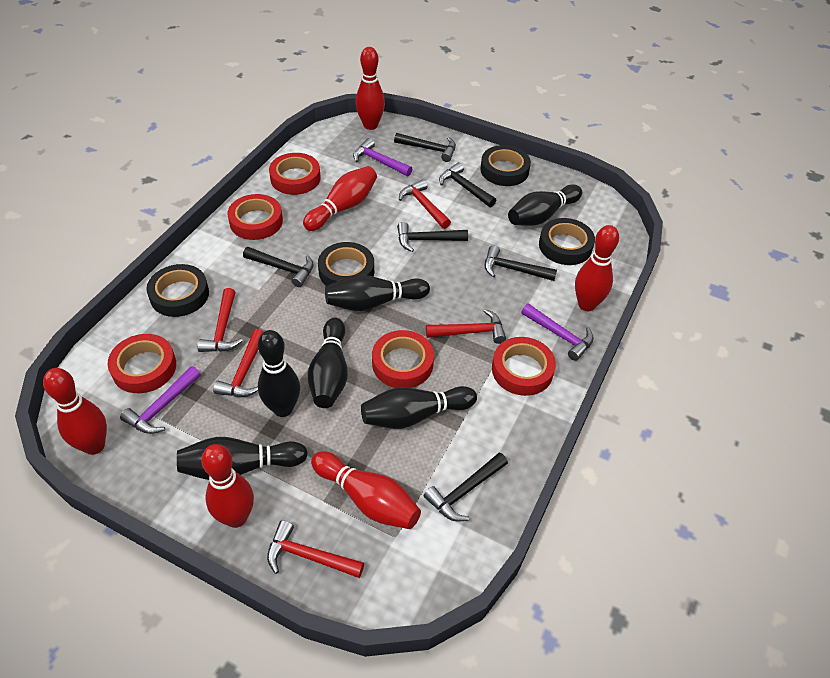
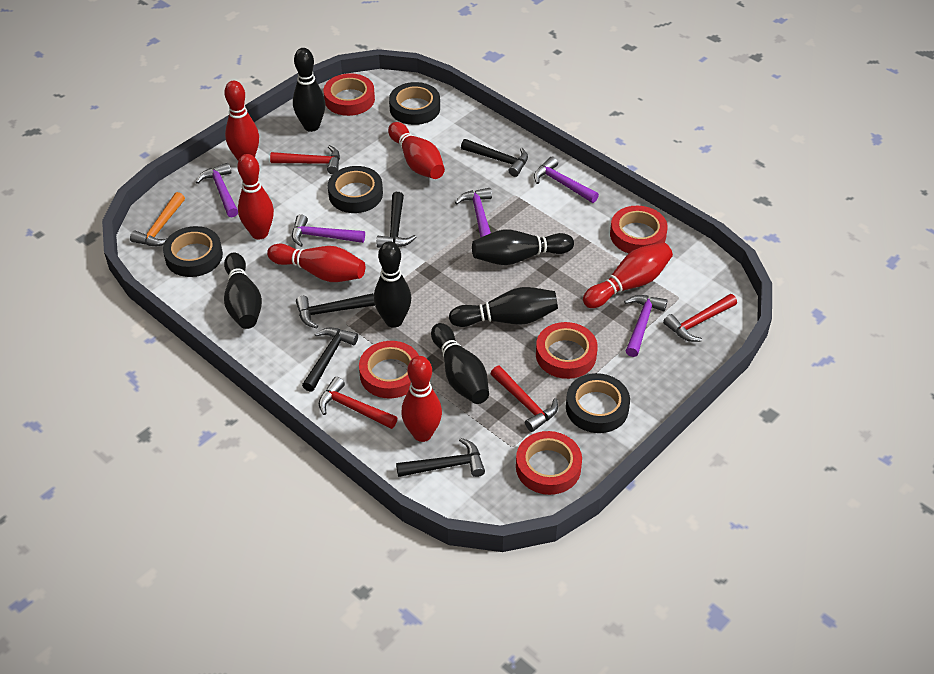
black hammer: [243,247,313,287] [394,133,456,162] [397,222,468,252] [424,452,508,521] [439,162,496,207] [485,245,557,281] = 6 -> [296,293,375,328] [302,328,358,392] [377,192,416,248] [396,438,485,477] [461,139,528,177] = 5
orange hammer: none = 0 -> [130,192,185,246] = 1
purple hammer: [120,366,201,434] [353,138,412,176] [521,303,594,361] = 3 -> [196,163,238,217] [292,214,365,247] [455,188,492,238] [534,157,599,203] [624,295,668,357] = 5
red hammer: [197,288,243,352] [213,329,264,397] [267,520,364,578] [399,179,451,229] [426,309,506,344] = 5 -> [270,145,340,174] [319,377,397,429] [490,366,558,432] [663,294,737,342] = 4

